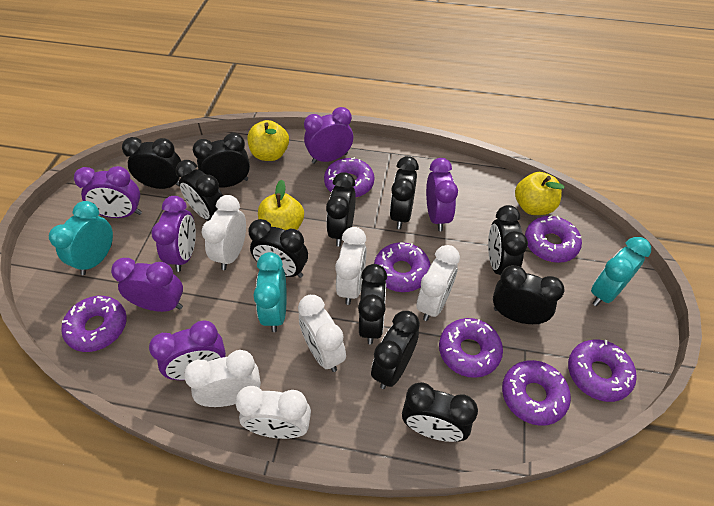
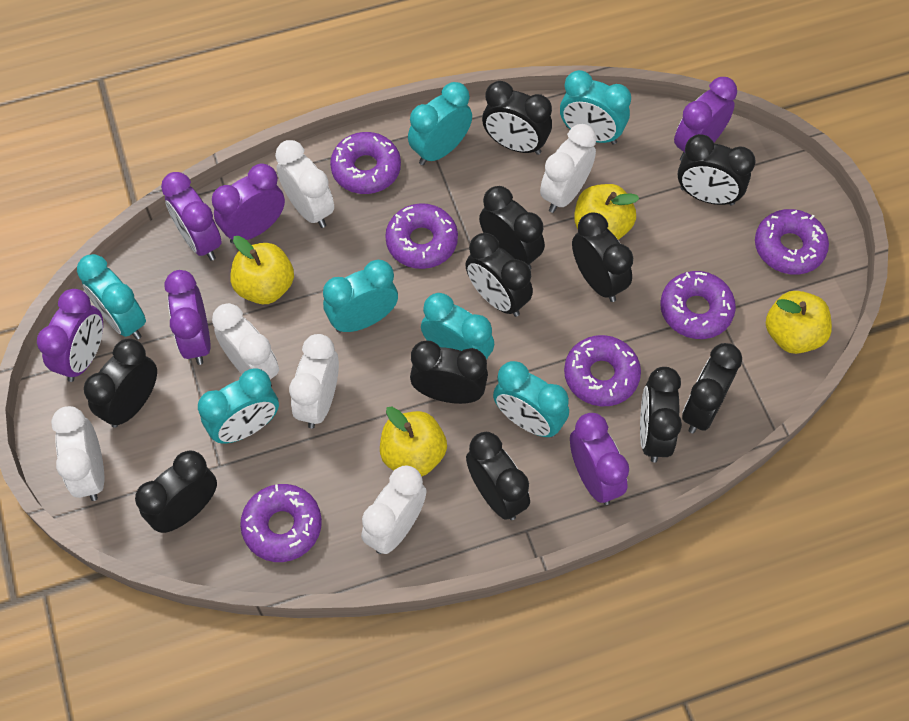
purple donut: [61,296,127,352] [324,157,374,197] [374,242,431,292] [439,318,503,378] [502,360,571,426] [525,215,582,263] [568,339,637,402] = 7 -> [240,484,322,562] [330,132,401,194] [385,203,458,269] [564,335,641,406] [660,271,736,339] [755,209,829,275] = 6
turquoise clock: [49,201,113,275] [253,252,287,332] [591,237,651,306] = 3 -> [77,254,146,340] [198,368,279,444] [323,260,398,333] [408,82,472,165] [421,293,494,360] [493,361,569,437] [560,70,631,145] = 7
yellow apple: [247,120,289,161] [258,180,304,230] [515,172,564,215] = 3 -> [231,236,294,304] [380,407,447,476] [574,184,639,240] [766,291,832,354] = 4

